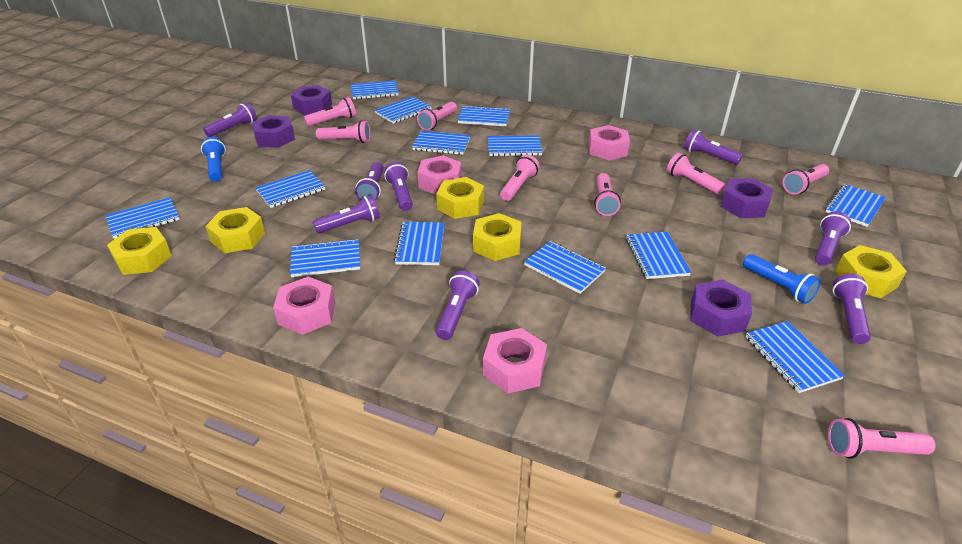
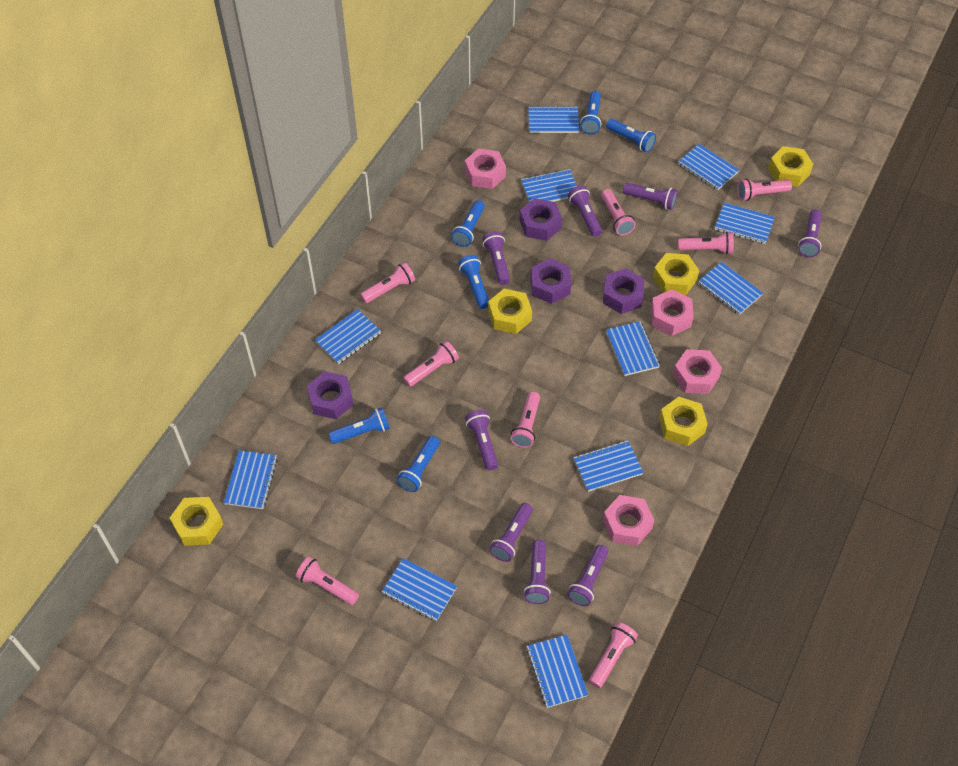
blue flashlight: [201,137,226,182] [743,254,821,304] = 2 -> [329,407,390,444] [397,436,440,492] [451,200,485,247] [458,255,489,309] [580,91,601,134] [606,119,656,152] = 6
blue notebook: [105,197,180,239] [255,170,325,208] [290,239,360,277] [351,81,399,100] [375,97,432,124] [394,222,444,265] [412,131,471,155] [458,105,510,126] [488,135,542,156] [524,241,606,294] [626,232,691,279] [746,321,845,393] [825,184,886,227] = 13 -> [224,450,278,509] [315,309,381,364] [382,558,457,622] [521,169,577,202] [526,635,588,708] [528,106,579,133] [573,440,644,492] [606,321,660,376] [678,144,739,190] [698,262,763,315] [715,203,775,244] = 11

